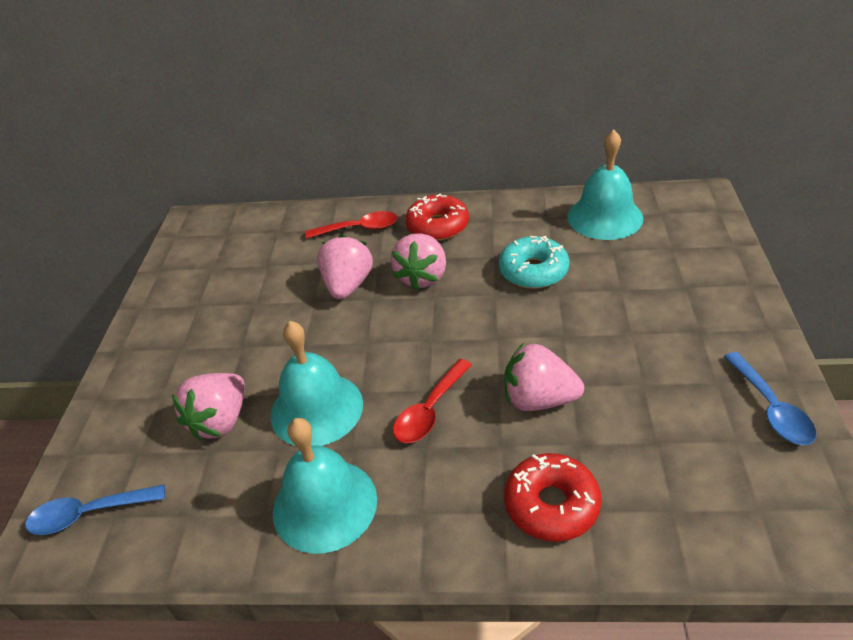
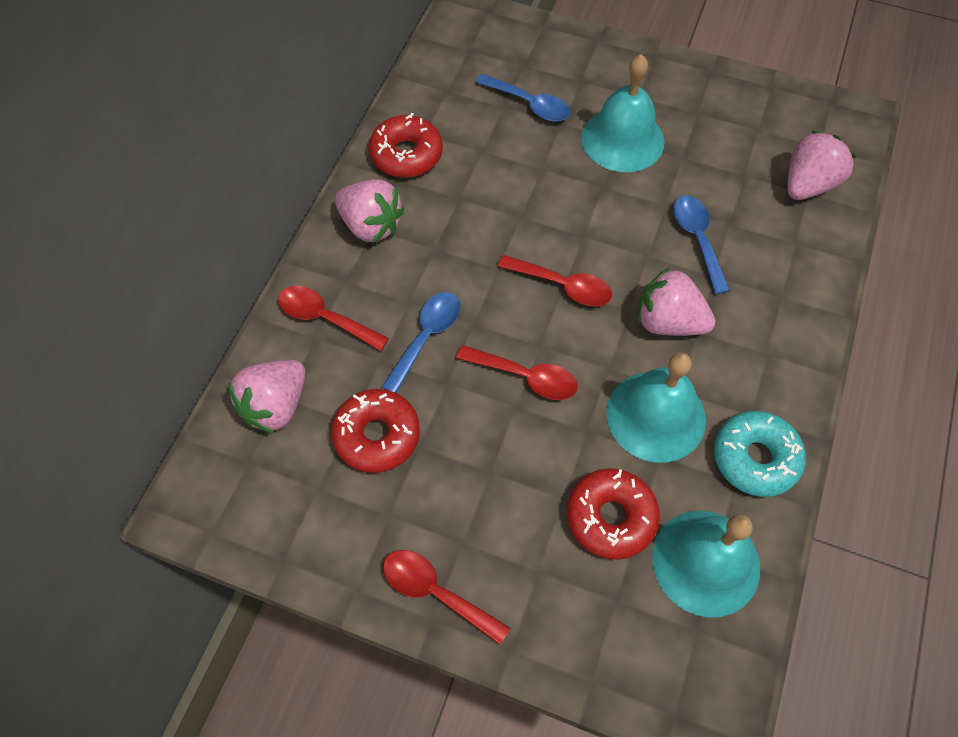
blue spoon: [25,484,165,535] [724,352,816,445] = 2 -> [382,292,460,393] [476,74,571,122] [673,196,730,294] = 3
red donut: [405,193,469,241] [504,453,601,542] = 2 -> [331,389,420,473] [369,113,443,178] [567,468,660,560] = 3
red spoon: [305,211,398,239] [393,359,472,443] = 2 -> [278,286,389,351] [383,550,510,645] [456,345,578,400] [498,255,612,307] = 4

